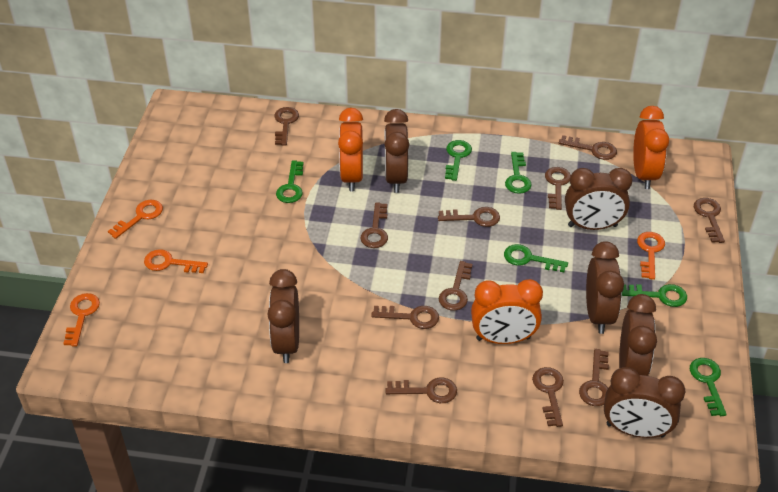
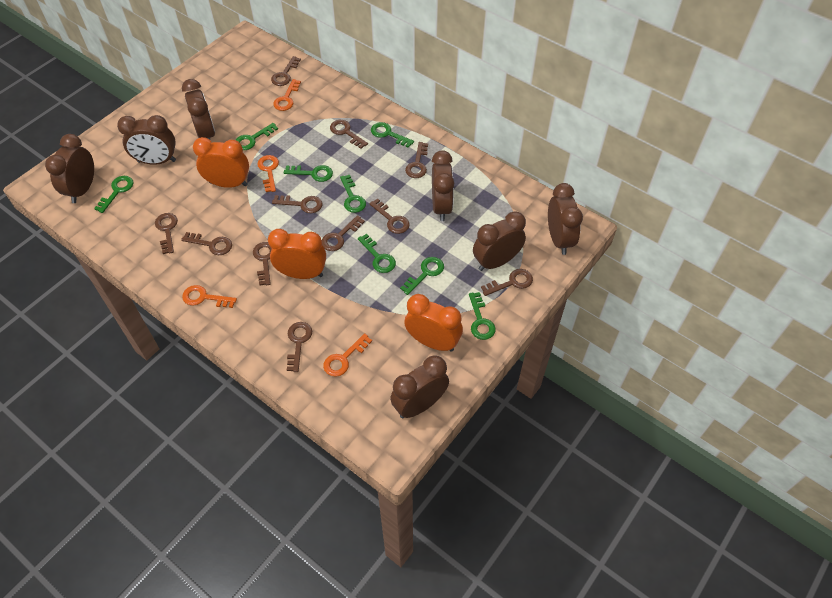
brown clock: [267,269,299,363] [384,109,409,193] [565,168,632,230] [586,241,624,334] [604,367,685,438] [619,294,657,376] = 6 -> [45,134,94,203] [117,115,176,165] [182,79,215,140] [390,355,449,419] [432,151,454,221] [473,211,526,271] [548,183,583,255] = 7
green key: [276,160,304,203] [445,140,472,181] [504,244,568,272] [505,152,532,194] [622,284,687,307] [690,358,727,416] = 6 -> [94,176,134,213] [236,123,278,150] [284,165,333,182] [340,175,366,213] [358,234,396,273] [371,122,414,148] [400,257,444,295] [469,292,496,340] = 8

